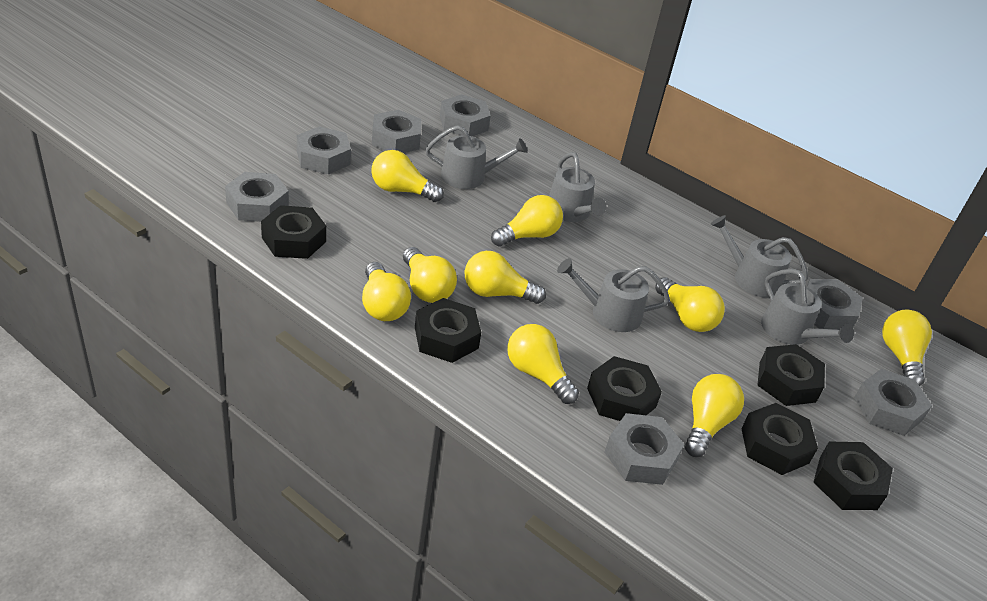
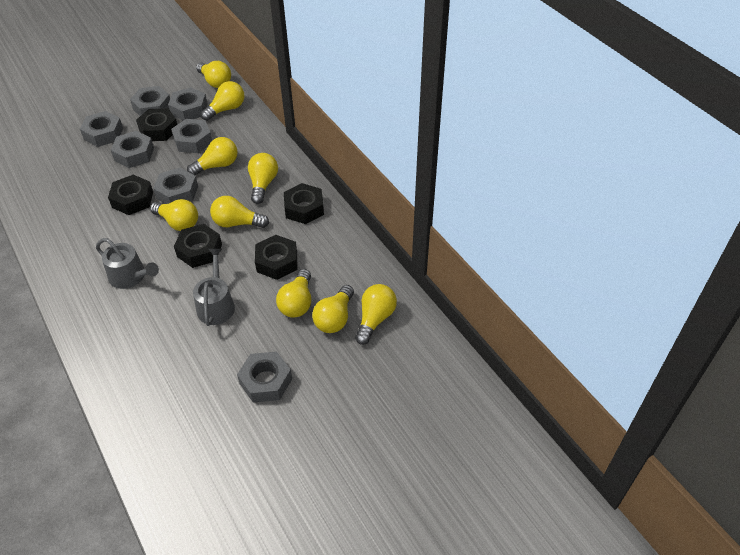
black nut: [261,205,326,259] [415,298,481,363] [587,356,662,421] [741,403,818,475] [757,344,825,406] [813,442,893,510] = 6 -> [108,175,153,215] [136,108,177,141] [174,224,222,268] [255,235,298,280] [284,183,324,224] = 5
grey watering can: [425,125,528,189] [549,152,606,222] [557,258,670,332] [711,215,808,298] [761,269,854,345] = 5 -> [96,238,159,289] [193,249,235,326] = 2

